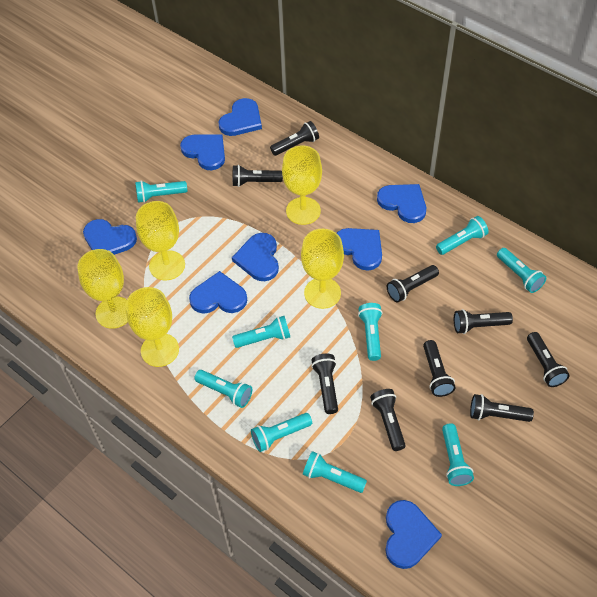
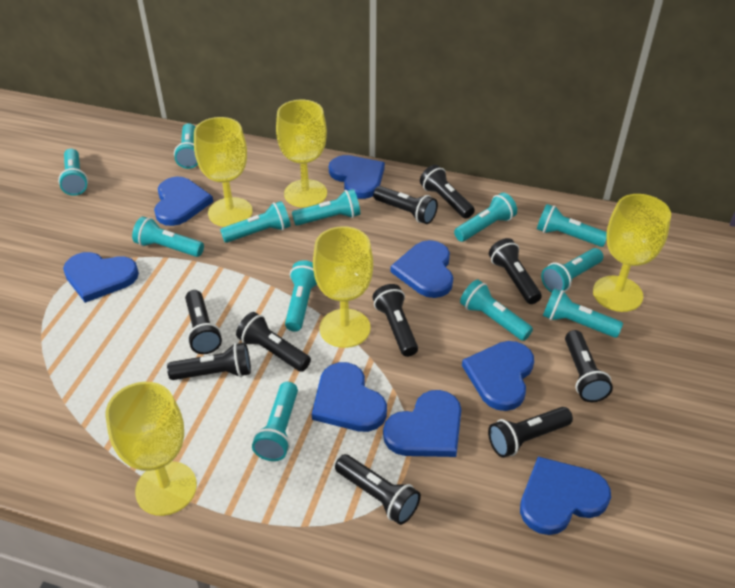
black flashlight: [233,165,283,187] [270,121,319,156] [311,354,338,414] [370,389,406,451] [387,265,439,303] [423,340,456,397] [454,309,513,334] [470,394,534,422] [527,332,570,387] = 9 -> [167,343,251,380] [185,290,222,354] [236,312,311,372] [335,454,421,525] [373,186,438,224] [373,284,418,357] [420,165,475,219] [488,407,573,458] [489,238,542,304] [565,330,613,402] = 10
turquoise flashlight: [135,181,187,203] [194,370,252,408] [232,316,290,348] [251,413,312,452] [303,451,367,493] [358,303,383,361] [436,216,489,255] [442,423,474,486] [497,248,546,293] = 9 -> [58,149,88,196] [132,217,204,257] [174,123,198,169] [220,201,291,243] [252,382,298,461] [285,260,317,332] [292,189,360,226] [454,193,517,242] [460,279,533,341] [537,204,607,247] [541,248,603,293] [543,288,623,338] = 12

